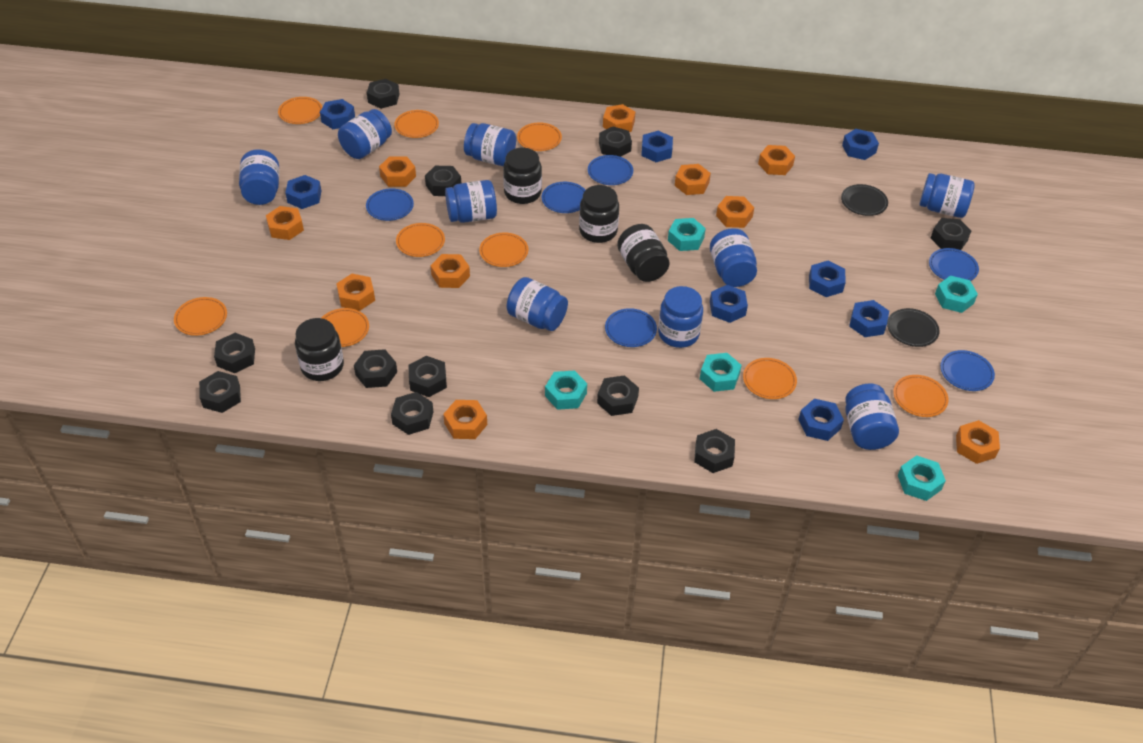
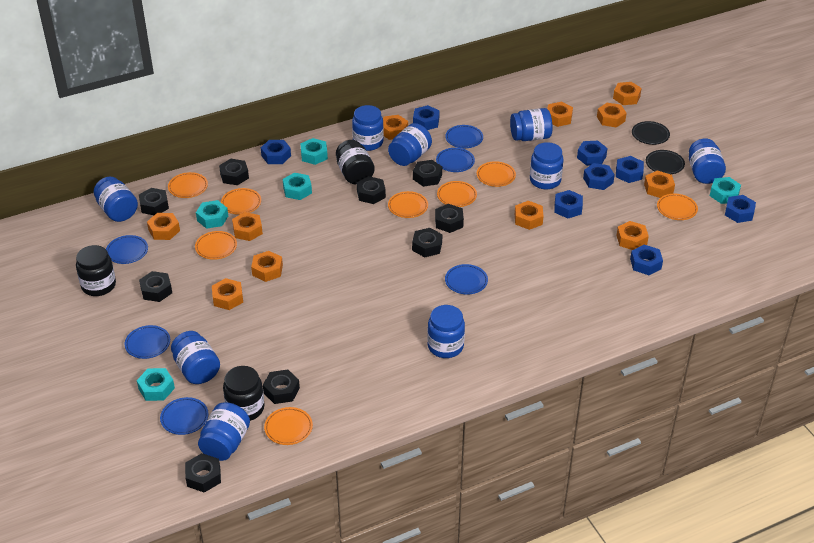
black jar: [295,318,344,381] [503,148,542,204] [579,185,619,243] [617,224,670,282] = 4 -> [76,245,116,296] [223,366,264,421] [336,140,375,184] = 3
black nut: [199,371,241,413] [214,333,255,373] [354,349,397,388] [367,79,400,109] [391,392,433,435] [408,356,447,397] [425,166,461,196] [597,375,639,416] [599,126,632,157] [694,429,735,473] [931,218,971,250] = 11 -> [139,188,169,215] [139,271,172,302] [185,453,221,493] [219,159,249,185] [263,370,300,404] [357,176,386,204] [412,228,442,257] [413,160,442,187] [435,204,464,233] = 9
orange nut: [266,206,304,240] [336,274,375,311] [379,156,416,187] [430,254,470,288] [443,400,487,439] [603,104,635,132] [675,164,711,195] [716,196,754,228] [758,145,795,175] [956,420,1000,464] = 10 -> [147,213,180,240] [212,278,243,310] [232,212,263,241] [251,251,283,282] [383,115,408,140] [515,201,543,230] [547,102,573,127] [597,103,627,127] [613,82,642,105] [616,221,649,250] [644,171,675,198] = 11
orange plate: [174,297,227,336] [278,97,322,124] [322,308,369,347] [394,110,439,138] [396,223,445,257] [479,232,528,267] [517,123,562,151] [743,358,797,399] [893,375,949,417] = 9 -> [168,172,208,198] [195,231,237,260] [221,188,261,215] [264,407,313,445] [388,191,428,218] [437,181,477,207] [477,161,516,187] [657,194,698,220] = 8

